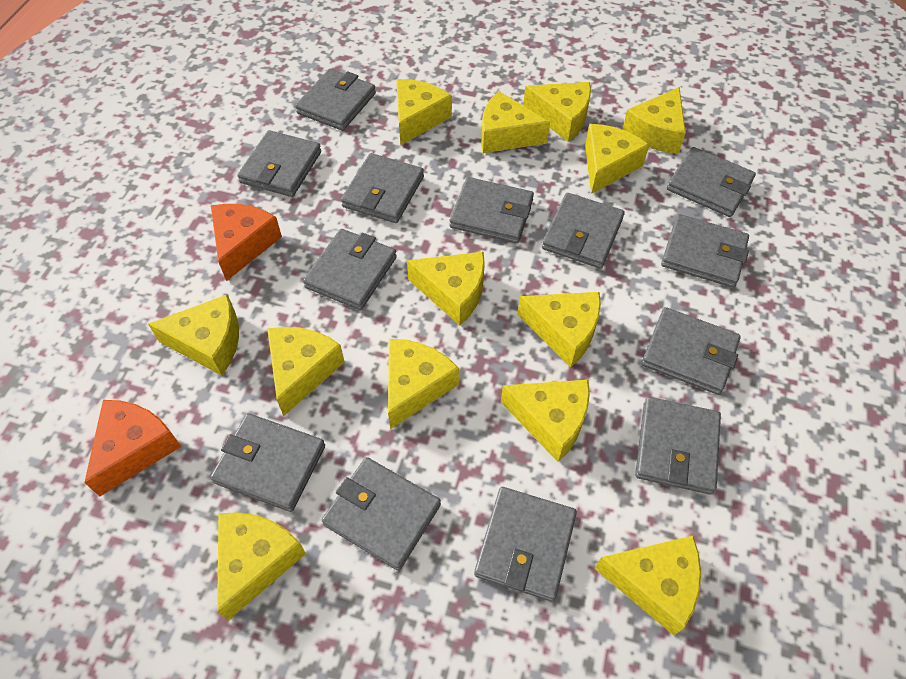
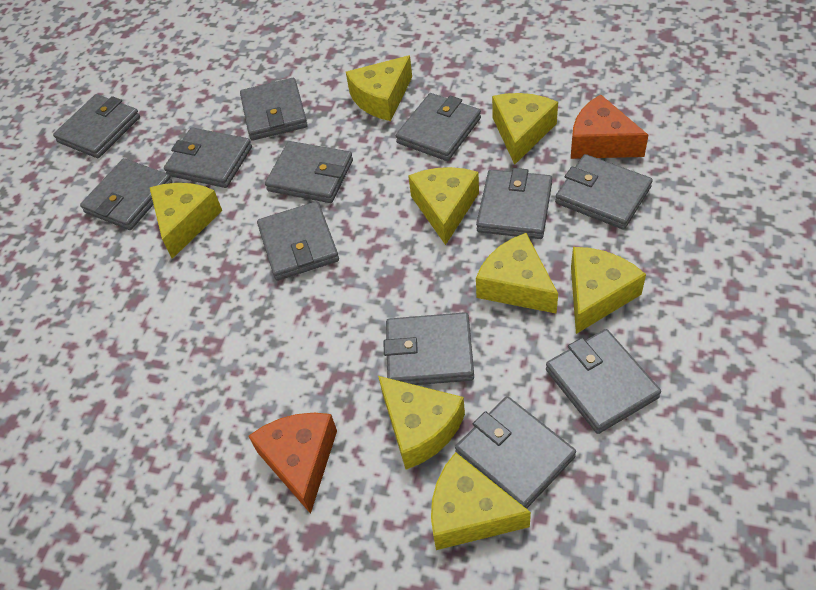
grey wallet: [210,413,325,512] [237,130,321,197] [295,69,376,131] [303,229,397,310] [322,457,441,571] [341,153,424,223] [449,177,534,243] [474,487,577,602] [542,193,625,269] [635,397,721,495] [642,307,741,395] [661,214,749,288] [667,147,756,217] = 13 -> [53,94,140,158] [80,158,173,230] [164,127,252,188] [240,78,308,141] [257,201,339,281] [265,141,353,203] [383,312,474,385] [396,93,481,161] [455,396,576,509] [476,168,552,239] [546,329,661,434] [555,154,653,230] = 12
yellow cheese: [148,294,239,376] [217,512,306,621] [267,327,345,416] [388,339,459,429] [396,79,452,145] [407,252,485,326] [481,91,550,153] [501,380,590,462] [518,292,601,367] [523,82,591,142] [585,124,649,194] [594,536,701,635] [622,87,686,154] = 13 -> [150,183,222,259] [346,55,412,121] [378,376,465,470] [408,167,479,245] [431,452,531,550] [476,233,558,314] [492,93,558,165] [571,247,646,334] = 8

